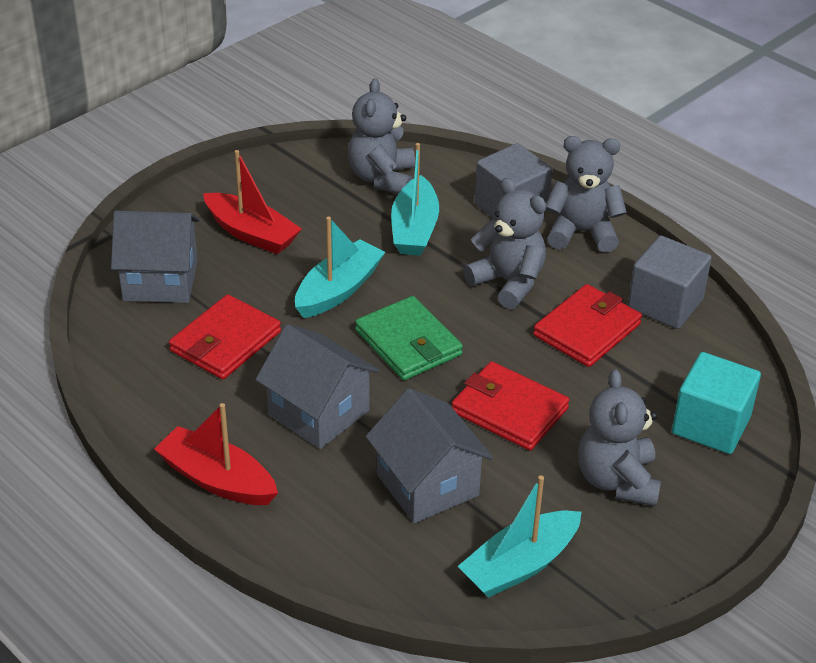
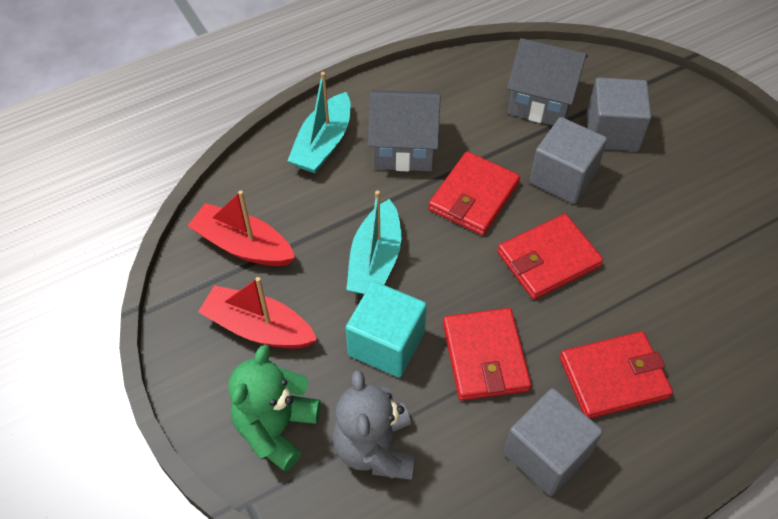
green teddy bear: none = 0 -> [228,345,321,472] = 1
green wallet: [355,296,463,380] = 1 -> none = 0
grey cube: [474,143,552,220] [627,236,712,329] = 2 -> [503,388,603,496] [529,117,607,204] [587,78,651,151] = 3
grey house: [111,211,200,303] [255,324,379,449] [366,388,493,523] = 3 -> [368,90,441,171] [507,38,588,125] = 2
grey teddy bear: [348,78,415,194] [463,178,546,309] [546,136,627,252] [578,369,661,506] = 4 -> [333,370,416,480] = 1
red wallet: [169,294,281,379] [452,361,569,450] [533,284,642,367] = 3 -> [428,151,520,235] [443,308,531,401] [497,214,603,299] [560,331,673,419] = 4
turquoise boat: [295,217,385,318] [391,143,439,256] [458,476,581,598] = 3 -> [287,72,351,173] [346,190,401,294] = 2

